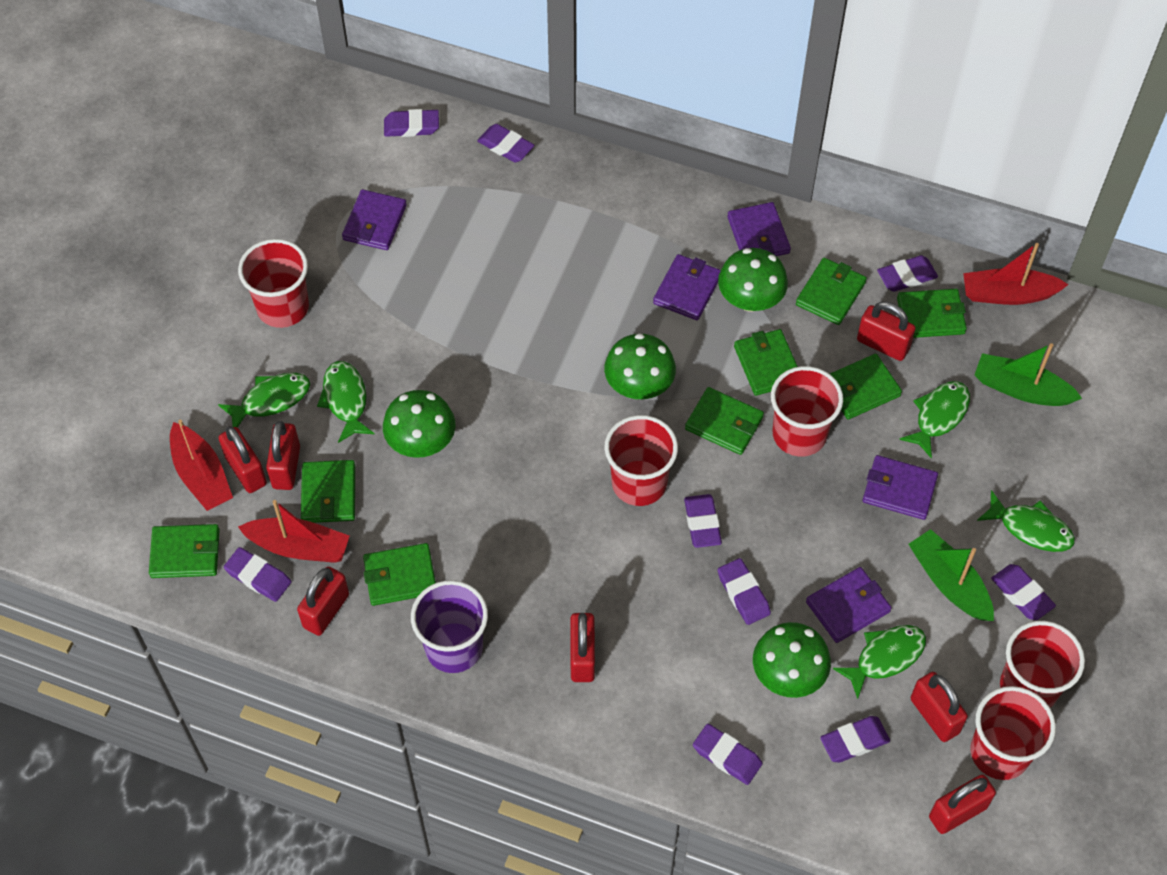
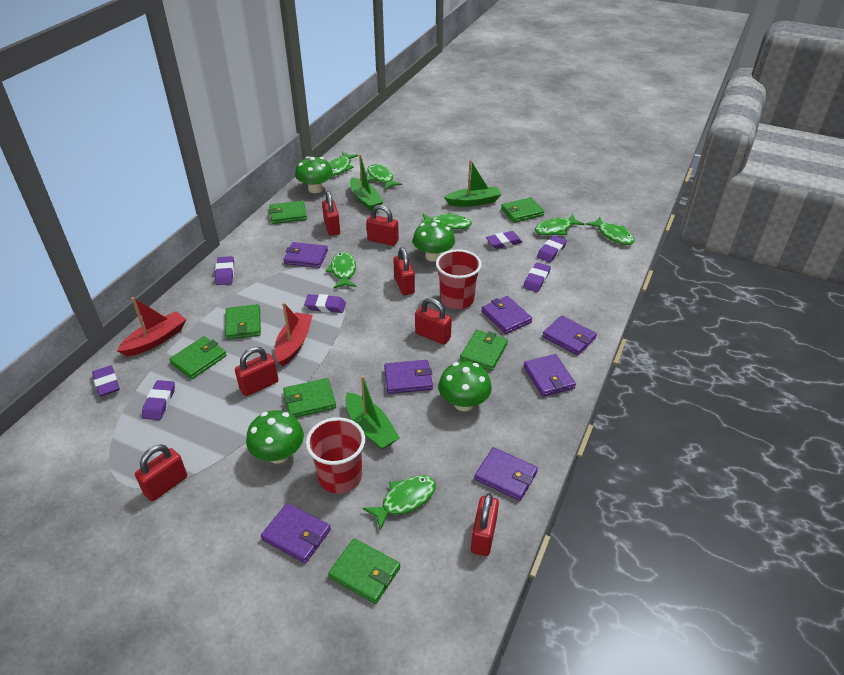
green boat: [908,529,994,621] [975,343,1082,406] = 2 -> [345,376,400,450] [350,154,383,211] [444,160,502,207] = 3
green fish: [218,373,310,428] [317,361,375,443] [833,625,926,699] [899,381,970,459] [977,490,1075,552] = 5 -> [326,252,356,289] [329,152,358,176] [363,475,436,531] [367,164,402,190] [419,213,472,230] [535,214,585,235] [586,217,635,245] = 7
green wallet: [149,524,220,578] [301,460,355,523] [363,543,436,606] [685,387,764,455] [734,329,798,396] [796,258,867,325] [830,354,902,419] [897,289,967,338] = 8 -> [169,336,227,379] [225,304,261,340] [269,201,307,224] [283,378,336,418] [328,538,400,604] [460,330,508,371] [501,197,544,223] = 7
purple cup: [411,580,488,673] = 1 -> none = 0
purple eraser: [224,547,291,602] [384,109,439,137] [477,124,535,163] [684,494,722,548] [693,724,763,785] [718,558,771,625] [820,716,890,762] [877,255,938,292] [991,564,1056,620] = 9 -> [92,365,120,397] [142,380,175,420] [215,256,234,285] [304,294,346,313] [486,231,523,249] [523,262,551,292] [537,235,567,262] = 7
purple wallet: [342,189,407,250] [653,254,721,320] [727,202,791,256] [806,567,892,643] [863,455,938,520] = 5 -> [261,503,331,563] [283,242,328,268] [384,360,433,394] [474,447,538,501] [482,296,532,334] [524,354,576,397] [543,316,597,356] = 7
red boat: [170,420,233,511] [238,500,349,563] [963,243,1069,305] = 3 -> [117,297,187,356] [275,302,313,367] = 2
red cup: [238,239,309,328] [605,415,678,506] [771,366,843,457] [970,686,1056,780] [1000,621,1085,708] = 5 -> [306,417,365,494] [436,249,482,309] = 2

